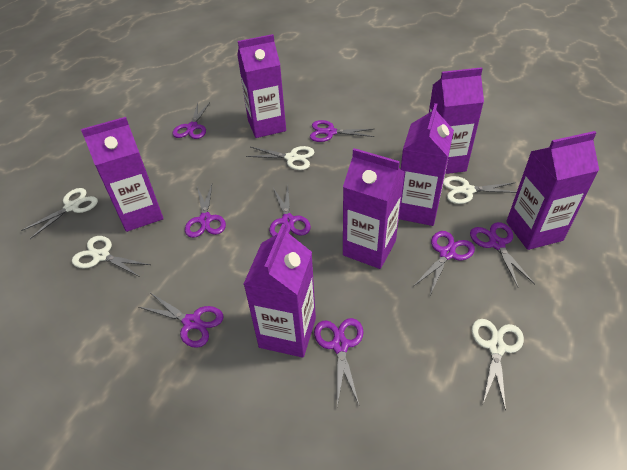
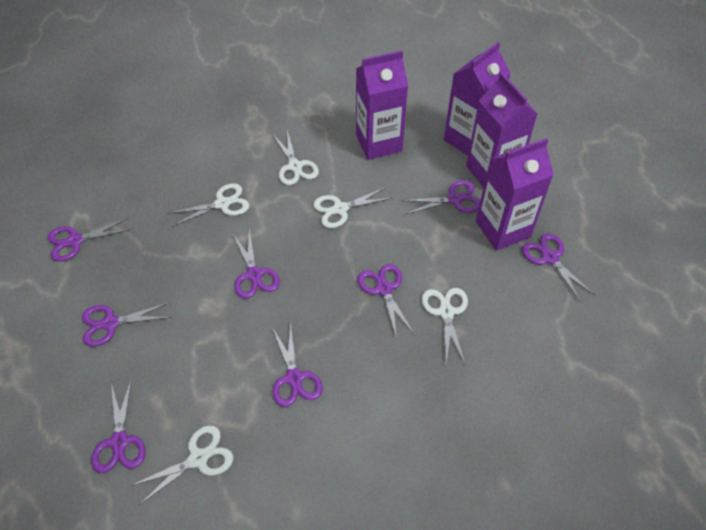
purple carton: [81,117,164,232] [237,34,286,138] [244,224,316,358] [343,148,405,269] [399,103,454,226] [429,67,484,174] [506,131,599,250] = 7 -> [356,51,408,160] [444,42,511,155] [466,73,538,188] [476,138,554,251] = 4

